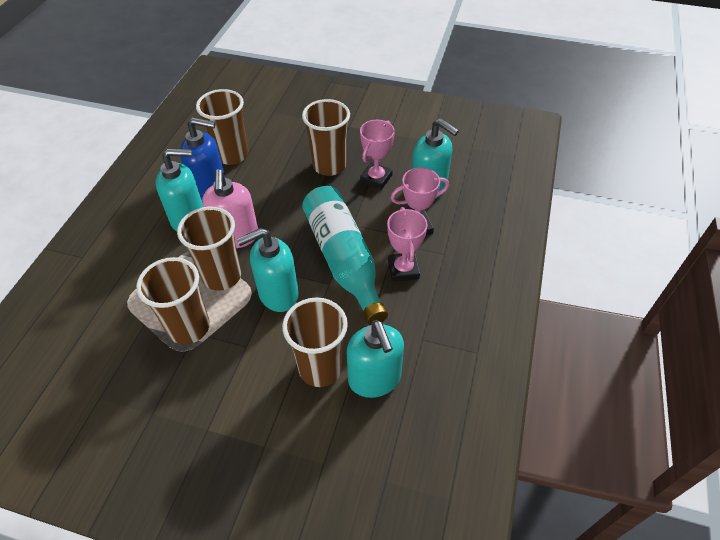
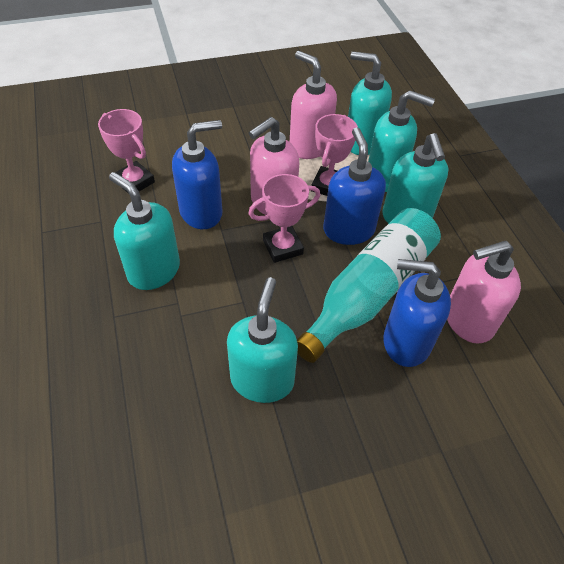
blue soap dispenser: [180,117,225,200] = 1 -> [172,120,223,229] [323,127,386,245] [383,259,451,367] = 3
brown cup: [136,257,210,345] [177,207,241,291] [196,89,248,165] [282,297,348,387] [302,99,350,176] = 5 -> none = 0
pink soap dispenser: [202,169,258,248] = 1 -> [249,117,299,215] [290,51,337,159] [447,241,521,344] = 3
turquoise soap dispenser: [156,149,203,232] [237,228,299,312] [347,320,404,398] [412,118,459,199] = 4 -> [109,172,180,290] [227,277,298,403] [348,51,392,155] [368,90,435,192] [382,133,449,224] = 5

